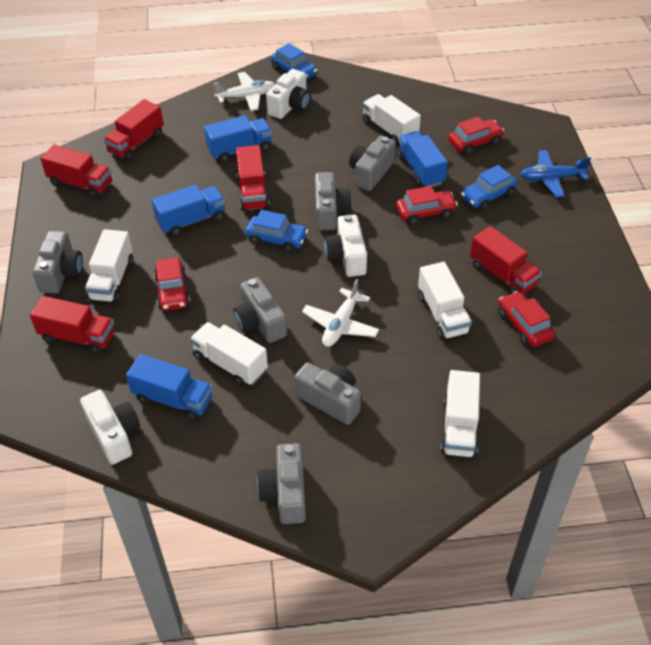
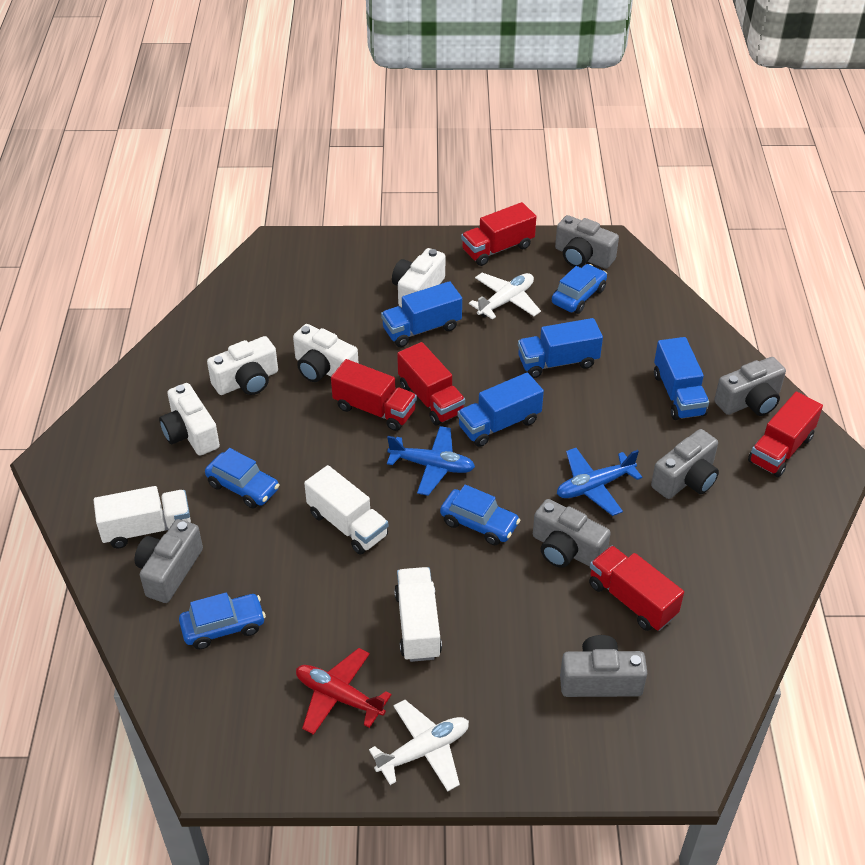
blue car: [245,210,308,252] [271,43,317,80] [461,165,517,211] = 3 -> [179,593,266,649] [205,448,279,508] [440,485,520,545] [552,264,607,314] = 4
blue plane: [520,150,591,197] = 1 -> [387,426,475,496] [557,448,642,516] = 2
red car: [154,257,190,311] [396,186,458,225] [448,117,504,155] [498,291,555,347] = 4 -> none = 0
red plane: none = 0 -> [296,648,392,735] = 1
white camera: [80,390,140,465] [266,69,311,119] [324,215,367,277] = 3 -> [159,383,220,455] [207,336,278,395] [293,324,358,382] [392,248,445,307] = 4
white truck: [85,229,133,303] [190,322,268,387] [362,94,421,145] [418,262,472,340] [440,370,480,458] = 5 -> [94,486,191,549] [304,465,388,555] [394,567,442,662] = 3

